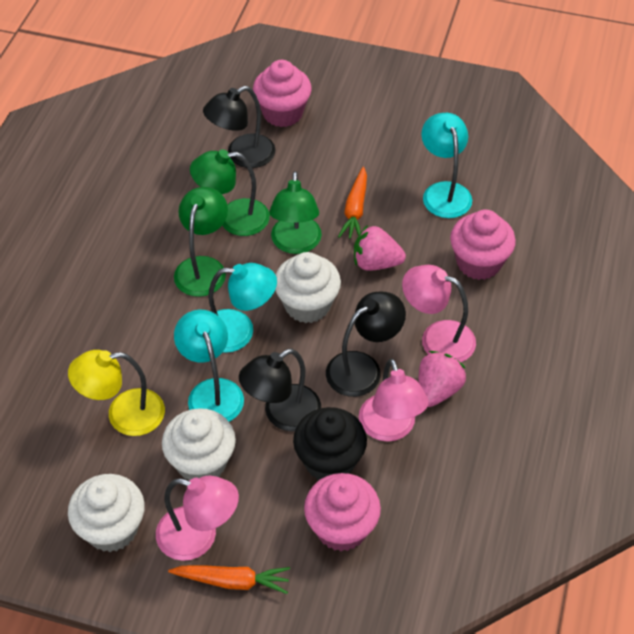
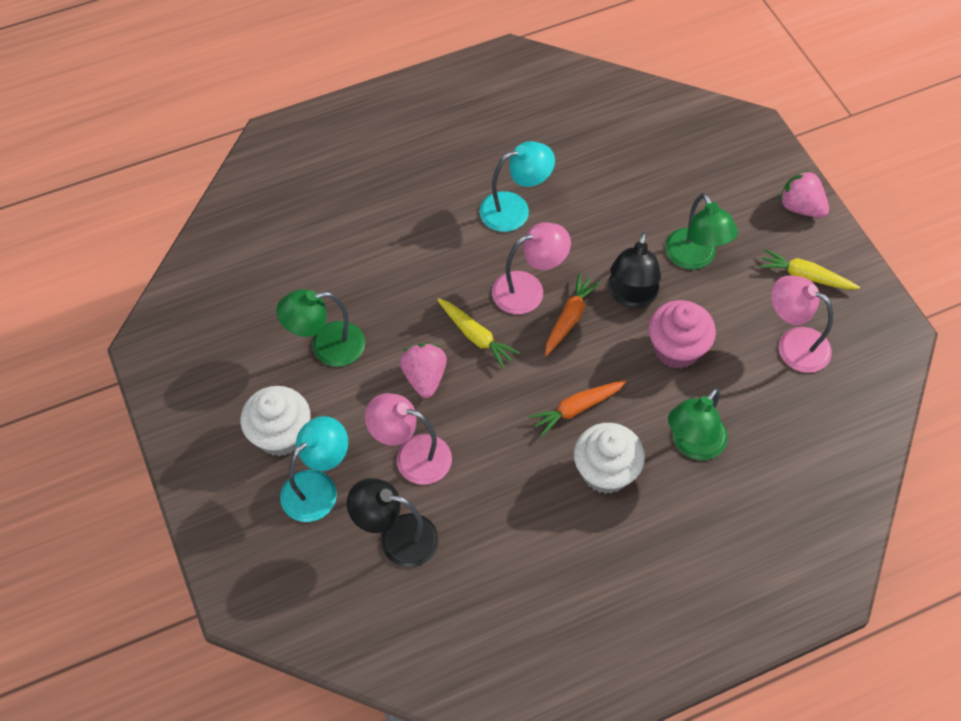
black cupcake: [293,407,367,480] = 1 -> none = 0
black lamp: [203,86,276,168] [239,349,321,431] [326,292,406,397] = 3 -> [347,478,439,568] [608,232,661,308] = 2
pink cupcake: [253,60,312,127] [304,473,381,551] [450,209,516,280] = 3 -> [648,300,716,369] = 1
turquoise lamp: [174,310,244,422] [208,263,277,353] [421,113,472,218] = 3 -> [280,416,348,522] [479,141,555,232] = 2
white cupcake: [68,474,145,552] [162,408,236,481] [275,252,341,323] = 3 -> [241,386,311,456] [574,423,645,494] = 2
yellow carrot: none = 0 -> [437,299,520,368] [759,249,860,290] = 2
yellow lamp: [68,350,165,436] = 1 -> none = 0

